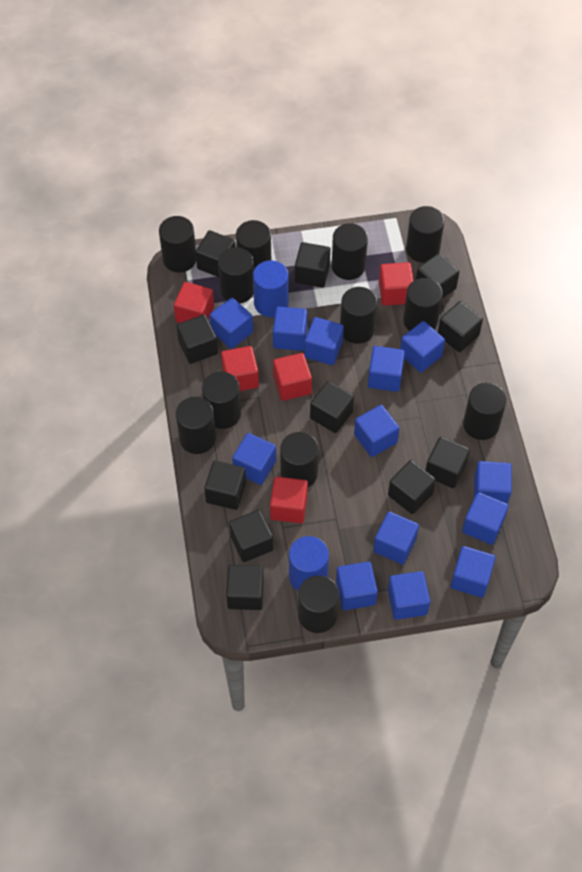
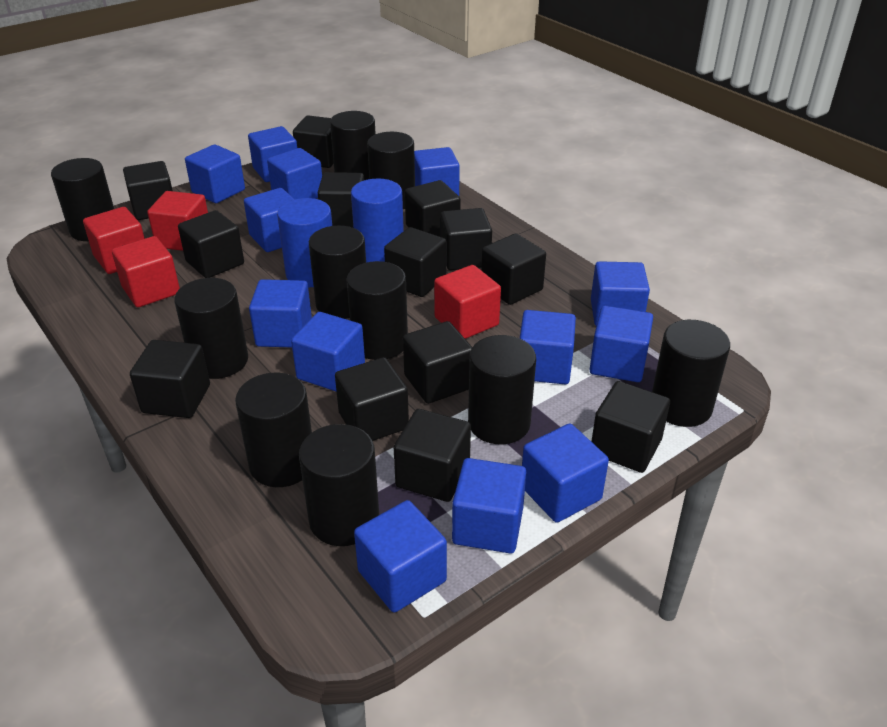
black cube: [177,314,218,364] [195,230,236,277] [204,461,246,510] [226,565,264,610] [229,510,273,562] [295,242,331,288] [310,381,354,433] [388,460,436,514] [416,253,459,299] [425,437,470,488] [438,301,483,352] = 11 -> [123,161,173,220] [130,340,210,418] [178,210,244,278] [293,115,334,168] [318,172,364,228] [335,357,409,441] [384,227,447,297] [394,409,471,502] [403,321,472,404] [405,180,461,237] [440,208,492,270] [481,233,546,305] [591,381,670,473] = 13
black cylinder: [159,216,196,273] [176,397,216,454] [202,372,241,429] [218,247,254,304] [236,220,271,269] [280,432,319,487] [298,575,339,633] [331,223,368,280] [340,287,378,344] [403,278,443,331] [406,206,444,263] [463,383,507,440] = 12 -> [51,158,114,241] [174,278,248,379] [235,373,312,487] [299,424,379,546] [309,226,366,319] [330,111,376,180] [346,261,408,360] [367,132,415,209] [468,335,536,444] [652,320,730,427] = 10
red cube: [174,282,214,323] [221,346,259,391] [270,477,308,523] [273,353,312,401] [379,262,414,306] = 5 -> [83,207,145,274] [112,236,180,307] [147,191,208,251] [434,265,501,339] = 4

